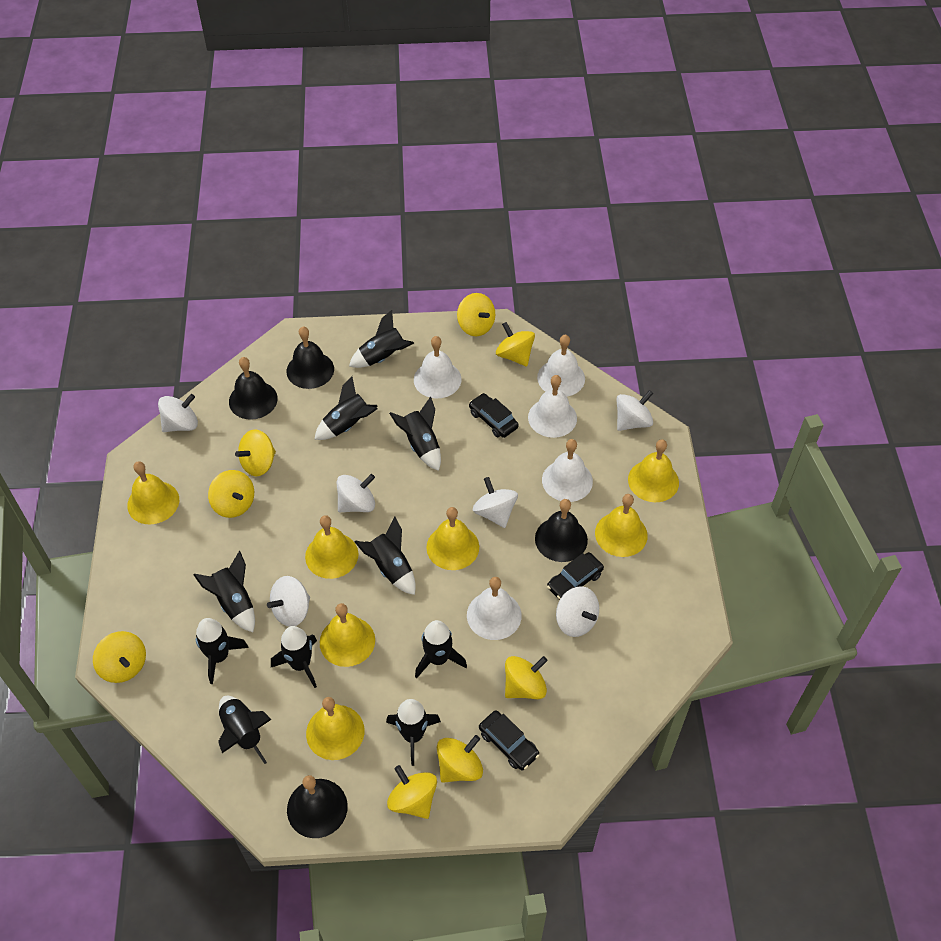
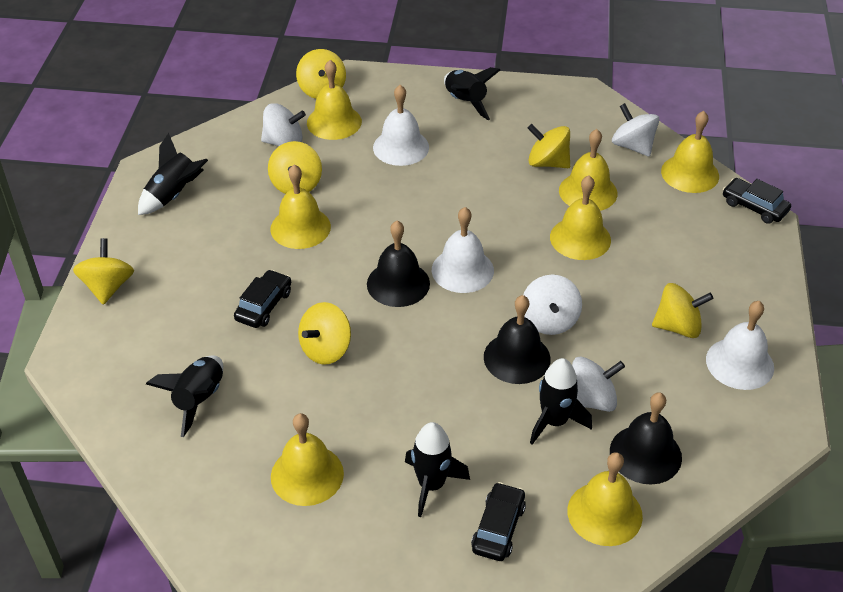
black bell: [229,357,278,420] [287,326,334,389] [287,775,348,838] [535,499,588,562] = 4 -> [367,221,430,307] [484,295,551,384] [610,392,682,485] = 3
black rocket: [193,551,255,632] [196,618,249,684] [218,696,272,764] [271,626,317,688] [314,376,378,440] [349,310,414,368] [355,517,416,595] [386,699,441,766] [389,396,441,471] [415,620,467,679] = 10 -> [138,133,208,215] [146,355,223,437] [405,422,470,517] [444,67,500,120] [530,358,592,445] = 5
white bell: [414,336,462,398] [467,577,522,640] [528,375,577,438] [537,334,585,397] [542,439,593,502] = 5 -> [373,85,429,166] [432,207,494,293] [706,301,774,390] = 3
white spinning top: [158,394,198,432] [267,576,310,627] [337,474,375,512] [473,477,518,528] [556,586,599,637] [617,390,653,431] = 6 -> [261,103,306,146] [523,275,582,335] [572,357,625,412] [612,103,659,157] = 4
yellow spinning top: [93,631,146,683] [208,470,254,518] [235,429,276,476] [387,765,437,819] [437,735,483,783] [457,293,495,336] [496,322,535,366] [505,656,548,699] = 8 -> [73,238,134,305] [268,141,322,194] [296,49,346,99] [298,302,351,365] [528,124,570,168] [652,283,713,338] = 6

